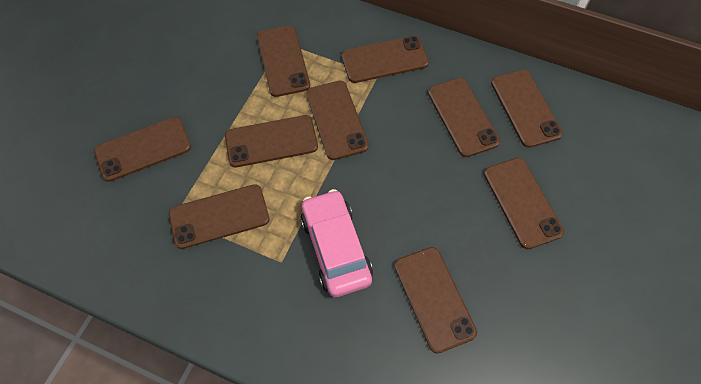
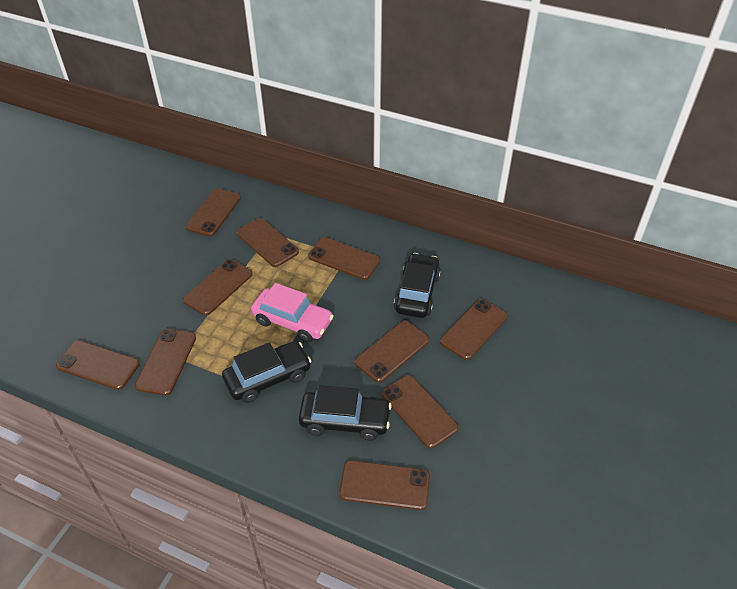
black car: none = 0 -> [222,341,312,403] [299,385,392,441] [394,253,441,318] = 3

